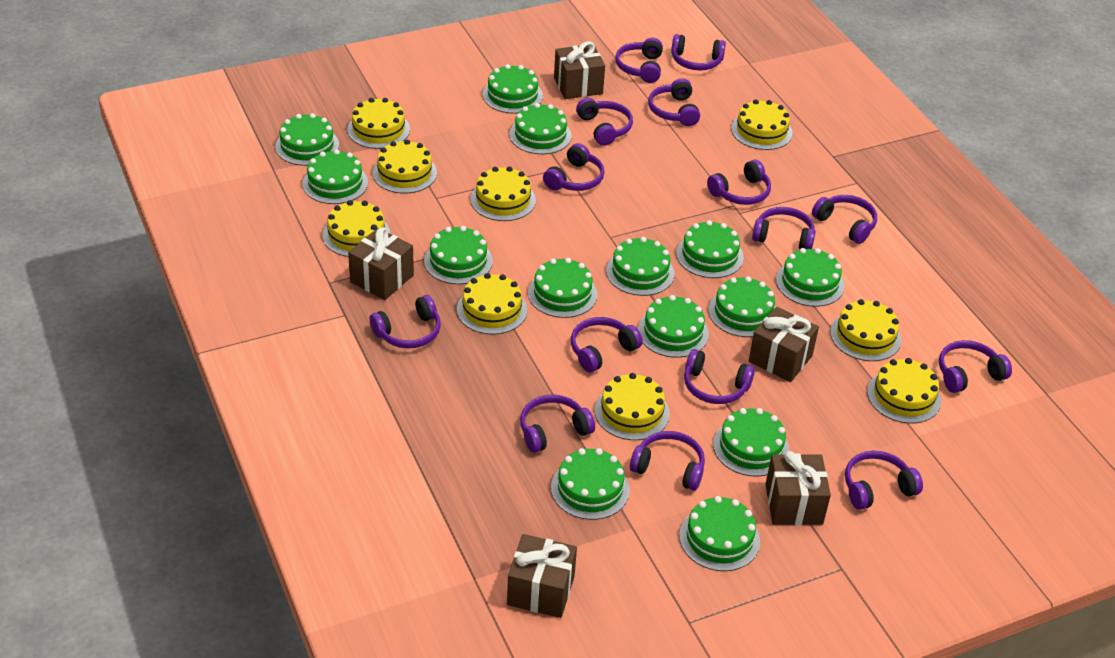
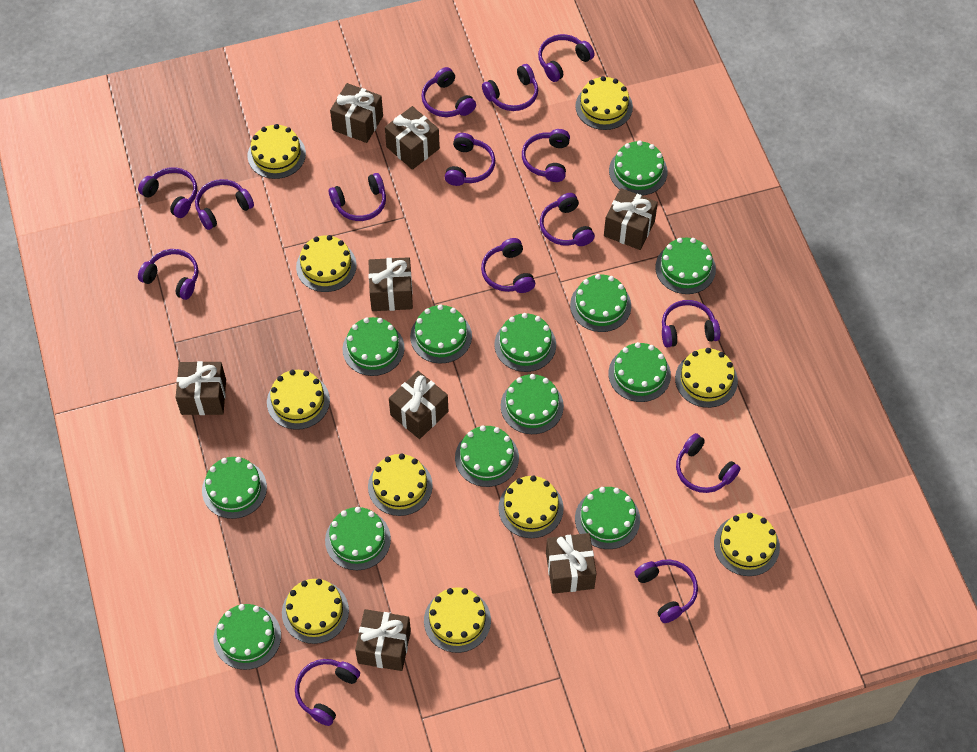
brown gift: [348,227,414,300] [507,534,577,618] [554,41,605,99] [749,307,819,382] [765,451,831,525] = 5 -> [176,361,226,415] [330,83,383,143] [355,609,411,671] [368,257,413,311] [385,106,440,170] [389,371,448,439] [546,533,596,594] [604,188,658,250] = 8
green cake: [275,113,339,166] [302,149,368,204] [424,226,493,284] [483,64,543,114] [510,103,572,154] [528,258,597,318] [551,448,630,520] [606,237,674,296] [638,295,709,358] [676,220,744,278] [679,496,760,571] [708,276,776,337] [713,408,789,477] [776,248,844,307] = 14 -> [202,457,267,519] [213,604,281,670] [325,507,391,570] [343,317,405,376] [410,304,472,364] [455,426,519,487] [495,313,556,372] [501,374,564,434] [570,274,631,332] [575,487,640,549] [608,342,671,402] [609,140,668,196] [655,238,716,294] = 13
yellow cake: [322,200,390,257] [347,98,410,149] [373,140,437,193] [457,273,527,335] [470,166,536,221] [595,373,670,440] [731,99,793,150] [830,299,901,361] [867,358,941,424] = 9 -> [248,124,306,179] [267,370,330,430] [282,579,349,644] [296,235,357,292] [368,454,433,516] [424,587,491,653] [498,475,564,538] [575,76,633,130] [675,348,738,408] [714,513,780,576] = 10

